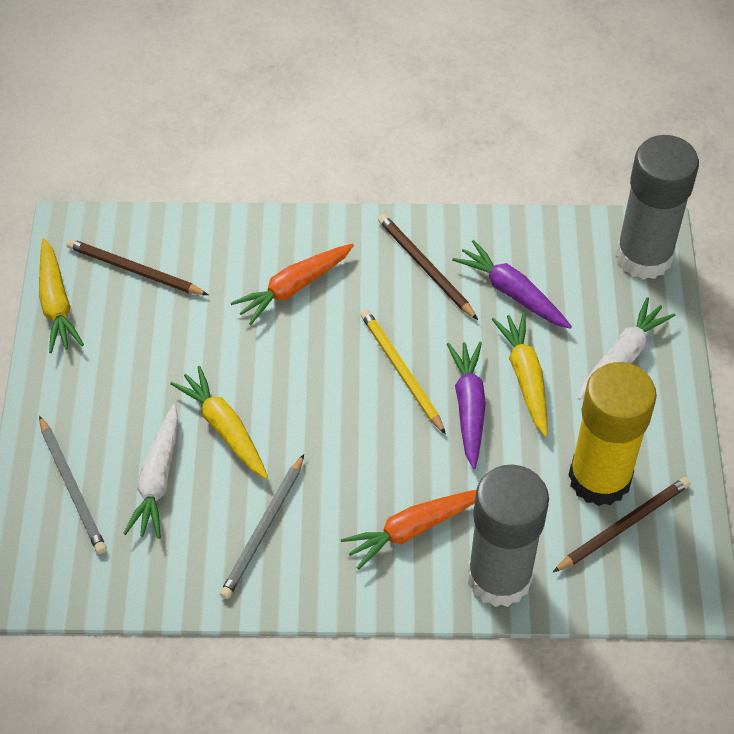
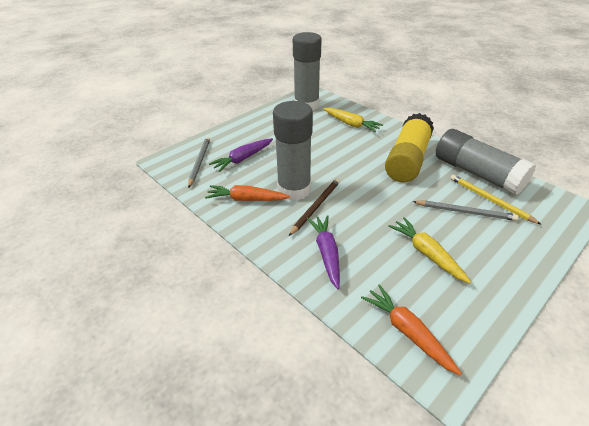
brown pencil: [66,239,208,295] [378,214,478,320] [553,477,691,572] = 3 -> [289,178,340,236] = 1
grey glue stick: [468,465,549,607] [616,135,699,280] = 2 -> [273,101,313,201] [293,32,322,111] [435,129,536,195] = 3
white carrot: [123,405,178,539] [578,297,675,400] = 2 -> none = 0
yellow carrot: [39,238,84,353] [170,366,268,479] [492,312,548,437] = 3 -> [323,108,383,132] [388,217,471,283] = 2

